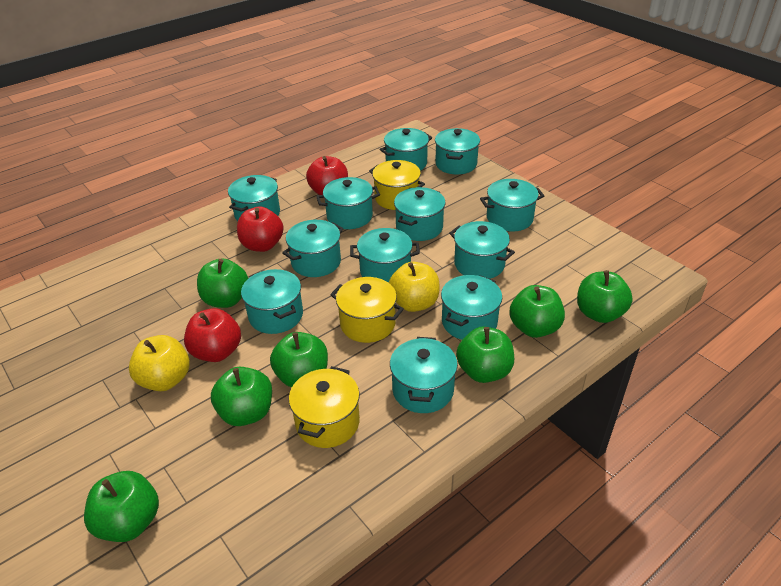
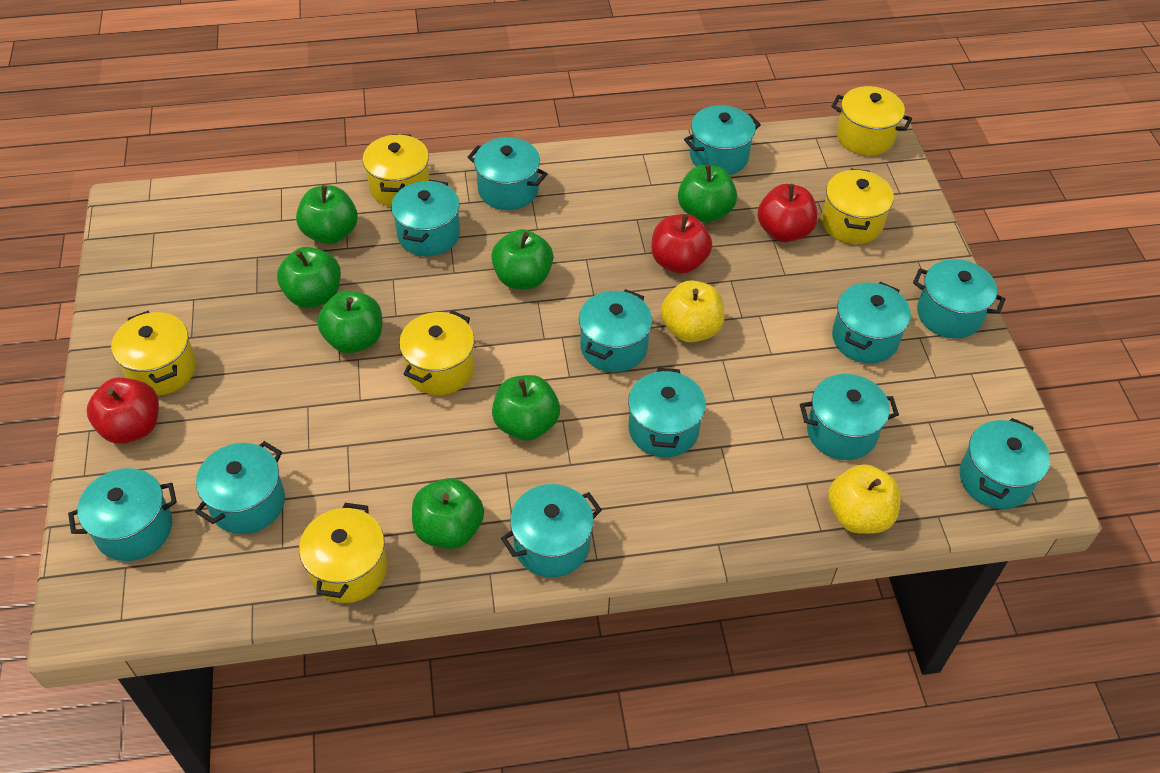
yellow pot: [289,366,360,448] [330,277,404,343] [369,160,425,210] = 3 -> [111,311,196,396] [299,503,387,603] [362,134,430,207] [399,310,475,395] [821,168,894,244] [831,86,912,156] = 6

